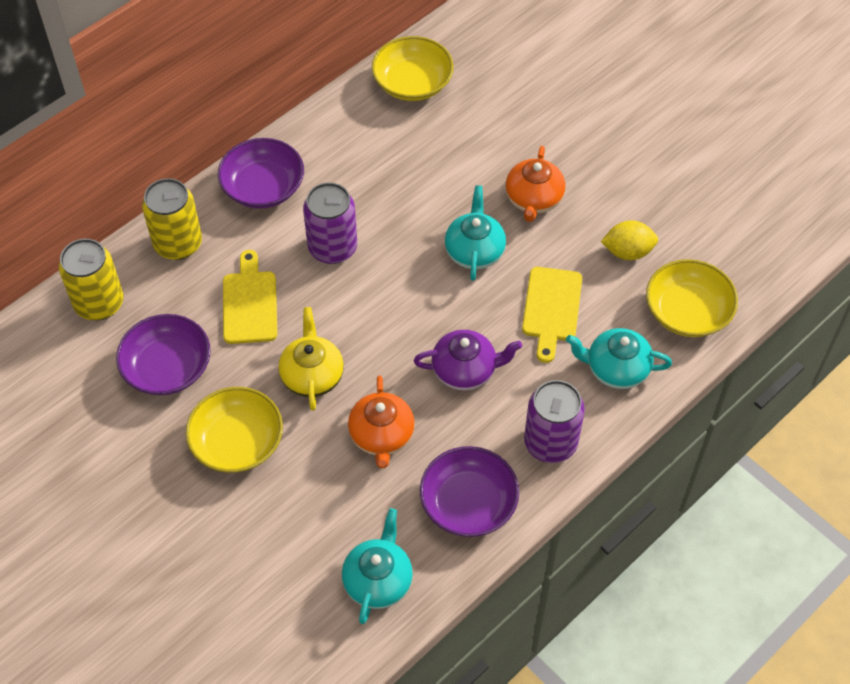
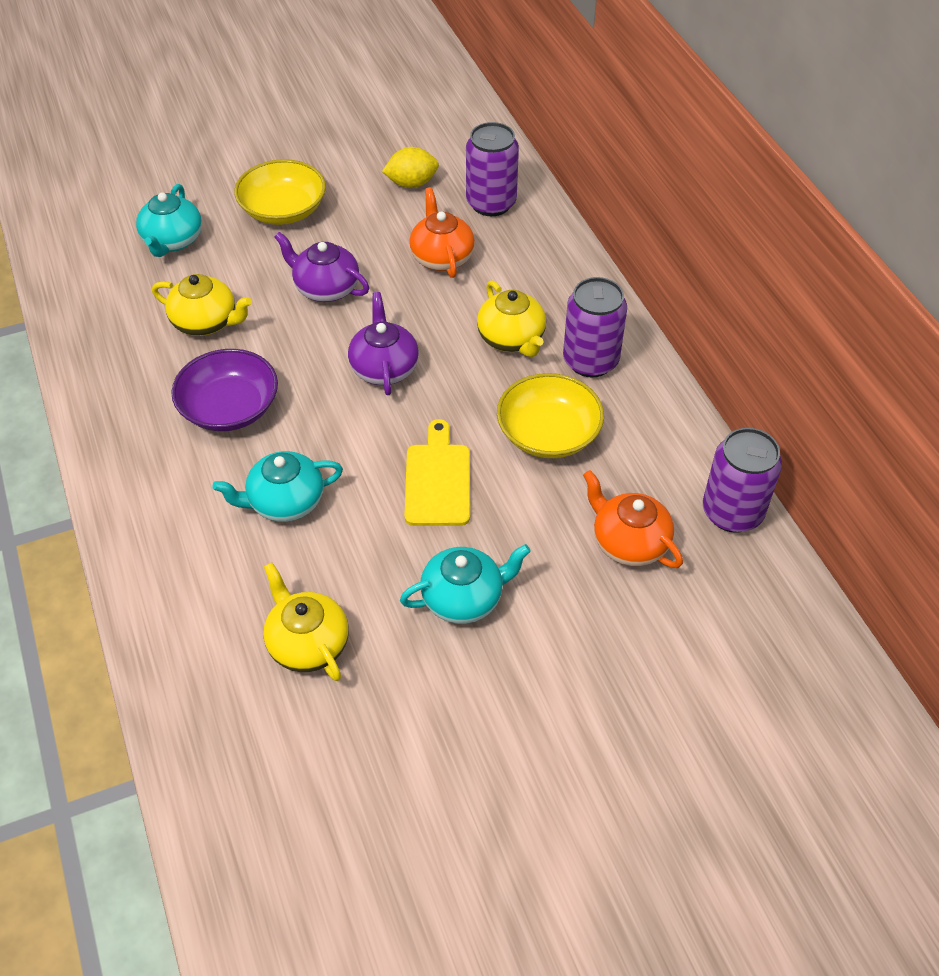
purple bowl: [116,314,210,395] [218,138,304,209] [420,446,519,537] = 3 -> [171,349,278,431] = 1
purple can: [303,182,357,264] [524,380,585,463] = 2 -> [466,122,519,216] [563,277,627,377] [703,428,782,533] = 3
purple teapot: [414,330,522,391] = 1 -> [274,232,369,302] [348,292,419,395] = 2
yellow bowl: [185,387,283,473] [372,36,454,101] [646,259,738,337] = 3 -> [235,159,326,225] [497,373,604,458] = 2
yellow can: [59,239,124,320] [142,178,202,260] = 2 -> none = 0
yellow cutting board: [223,250,278,344] [522,267,582,363] = 2 -> [404,419,470,526] = 1
yellow teapot: [278,307,344,411] = 1 -> [152,274,252,336] [263,562,349,681] [477,280,546,357] = 3

